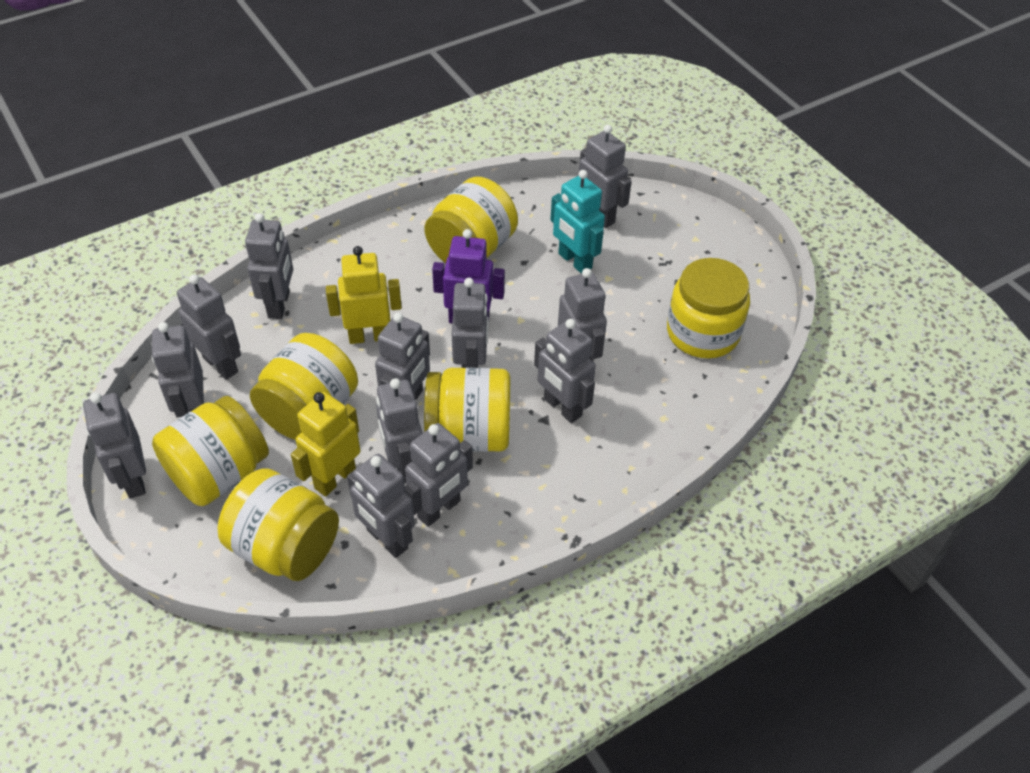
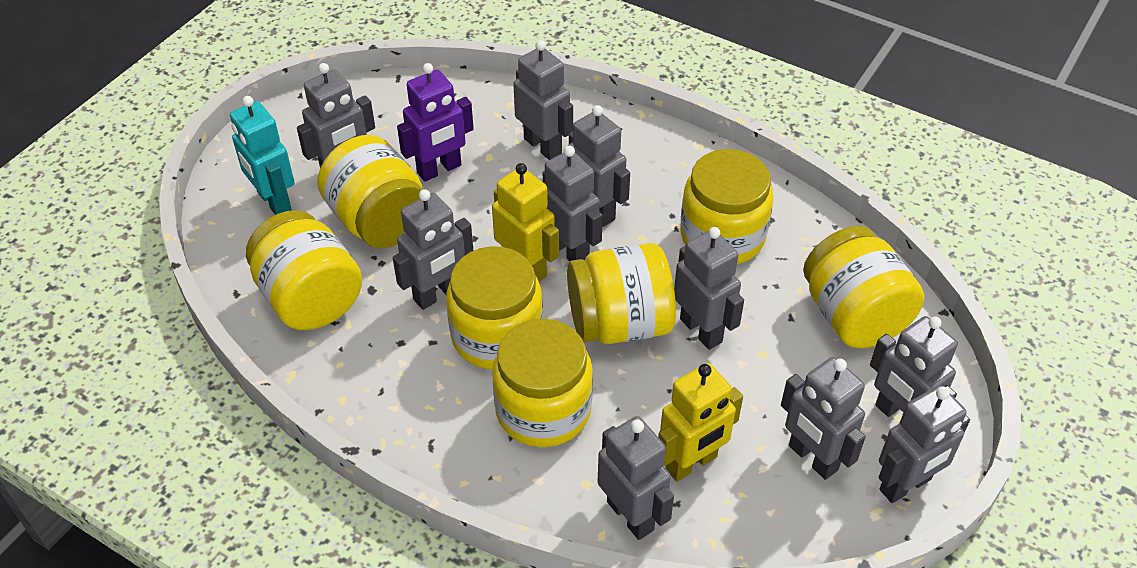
grey robot: [83,392,146,498] [152,322,204,417] [177,274,241,380] [245,213,293,319] [347,454,415,558] [375,313,430,400] [376,378,423,483] [405,423,473,527] [452,278,488,368] [534,319,596,423] [558,268,607,361] [579,125,632,228] = 12 -> [297,63,375,168] [393,189,473,310] [513,40,573,160] [543,146,603,261] [568,105,630,227] [597,416,674,540] [674,227,744,350] [781,357,866,480] [870,316,958,417] [879,385,970,503] = 10
yellow jar: [152,396,269,506] [217,468,339,581] [250,333,358,440] [424,177,518,263] [424,367,510,452] [667,258,750,358] = 6 -> [246,210,362,330] [317,135,423,248] [446,246,543,370] [492,319,593,447] [567,243,676,344] [680,149,773,264] [803,226,924,348] = 7

